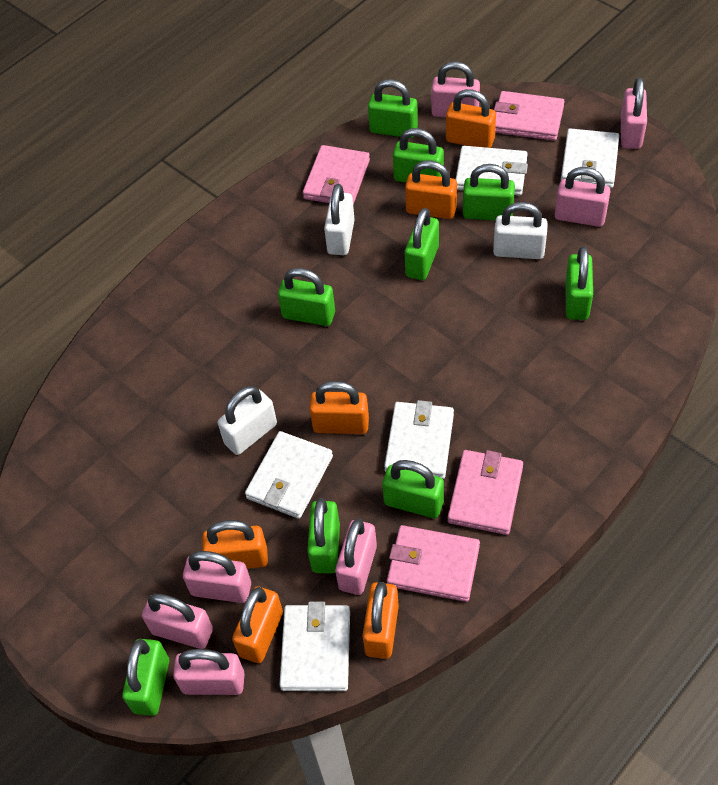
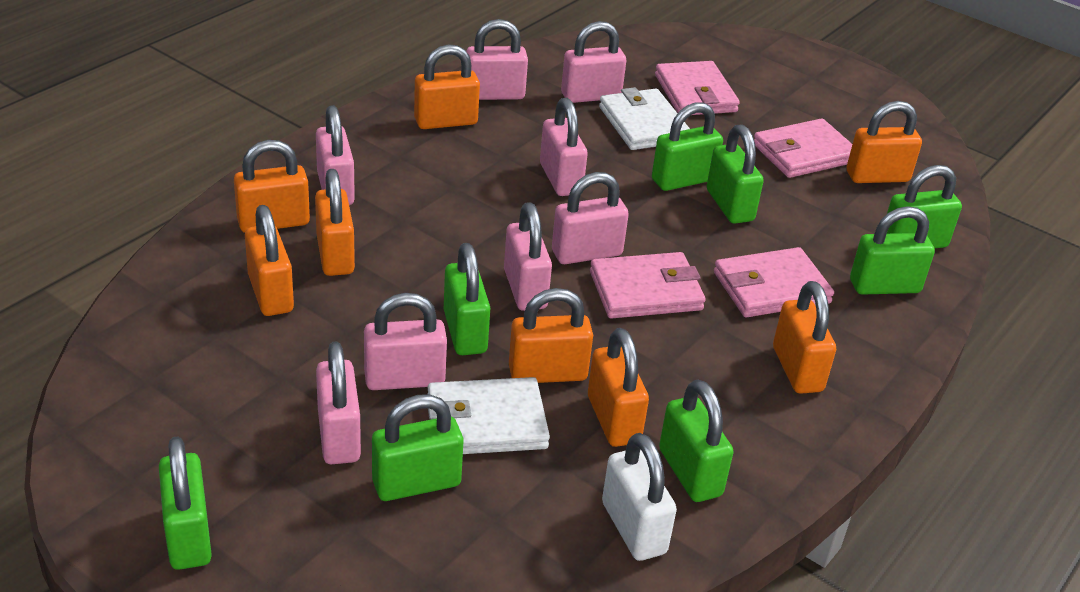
green padlock: [122,639,169,716] [278,268,335,326] [307,498,340,573] [368,79,418,138] [382,460,444,518] [393,128,444,183] [405,208,439,280] [463,164,515,220] [565,246,593,320] = 9 -> [159,436,212,570] [372,394,463,501] [444,243,490,355] [652,102,723,191] [659,380,734,502] [707,124,764,224] [850,206,935,295] [887,165,962,248] = 8
orange padlock: [202,520,268,569] [232,587,283,663] [309,381,369,434] [362,582,399,659] [405,160,457,219] [446,89,496,148] = 6 -> [234,140,310,233] [245,205,294,316] [315,169,355,276] [414,44,480,129] [509,288,593,383] [588,328,649,447] [773,281,836,394] [847,101,922,183] = 8
pink padlock: [142,594,213,649] [173,649,245,695] [183,551,251,603] [335,519,377,595] [431,61,480,118] [555,167,610,227] [621,77,647,149] = 7 -> [316,105,355,205] [316,341,361,464] [364,293,447,390] [466,19,528,100] [504,202,552,311] [540,98,588,196] [552,172,629,264] [561,21,626,103] = 8
white padlock: [218,386,277,455] [324,184,355,255] [493,202,548,259] = 3 -> [602,433,677,561] = 1
white wallet: [245,431,333,519] [279,602,350,691] [384,400,454,479] [455,146,528,196] [561,128,619,188] = 5 -> [427,377,550,454] [599,87,690,150] = 2

